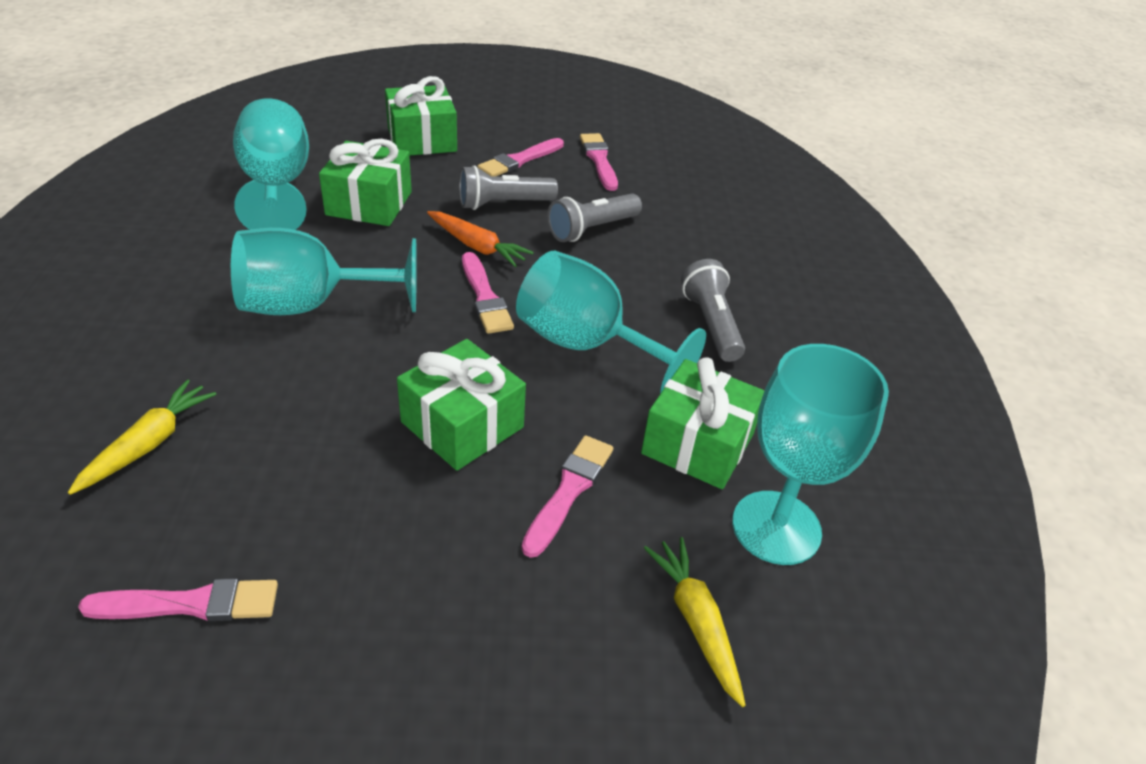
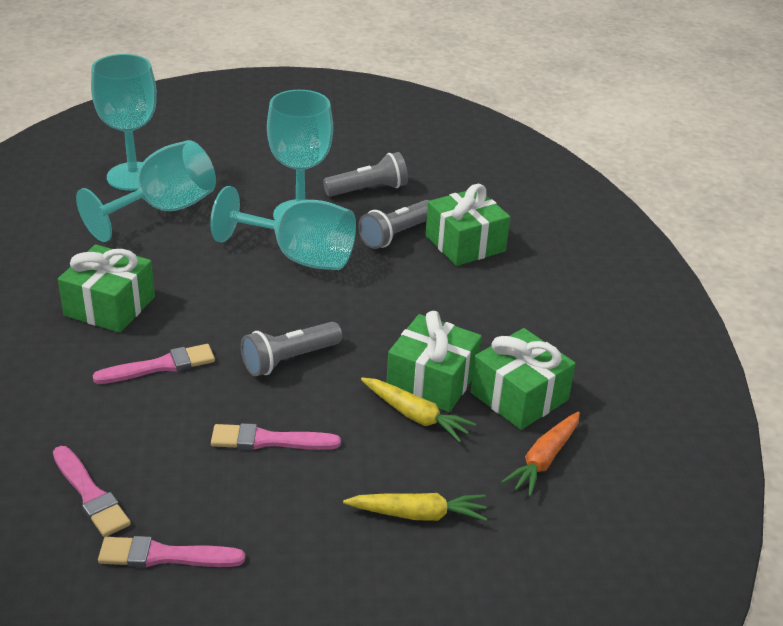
pink brush: [78,578,278,621] [462,252,514,334] [477,138,564,177] [522,435,613,558] [580,133,618,191] = 5 -> [53,446,131,537] [92,344,215,384] [98,536,245,567] [211,423,341,450] = 4

